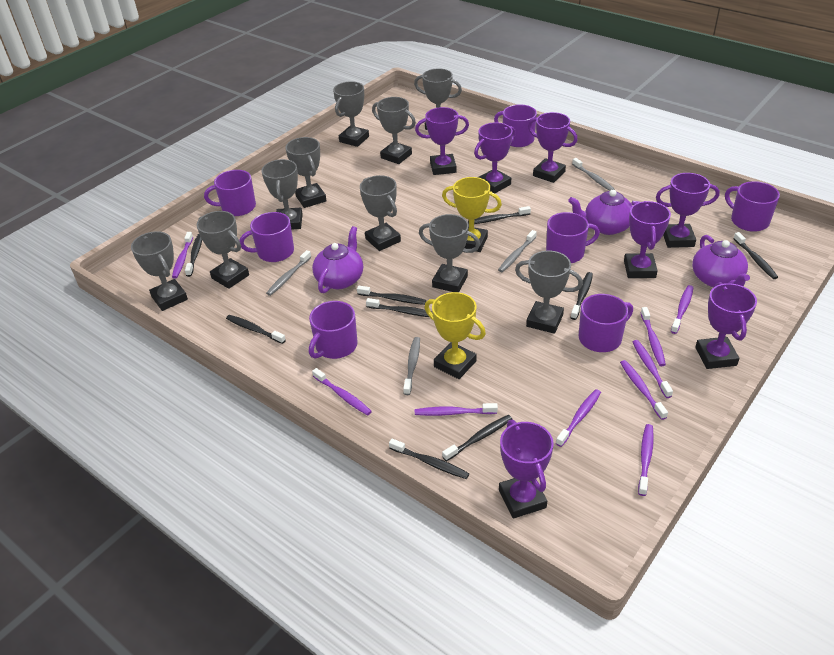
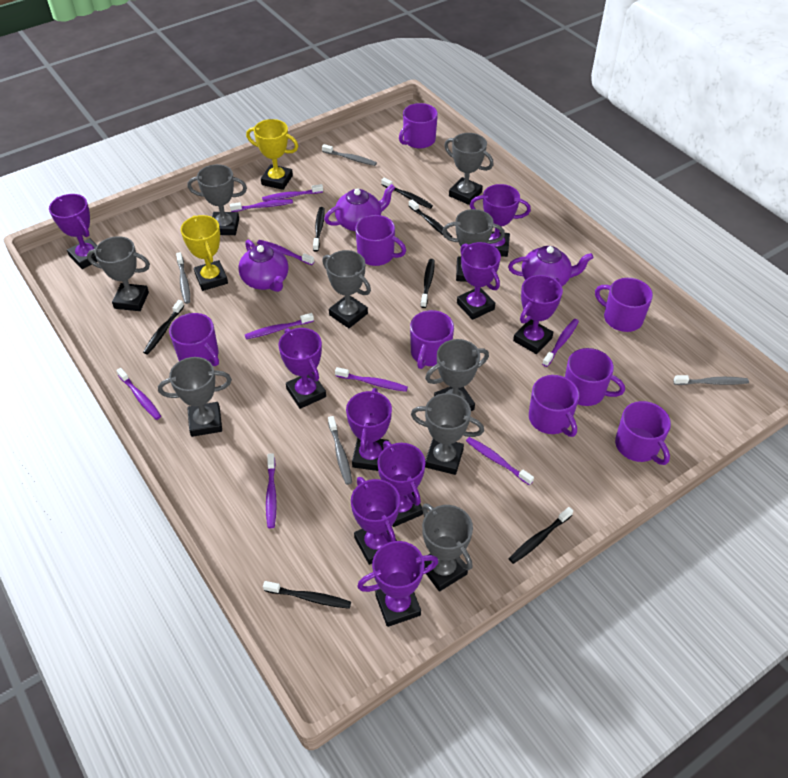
black toothbrush: [185,234,202,277] [226,315,286,344] [357,286,426,305] [366,298,432,317] [389,438,469,479] [442,415,512,461] [468,206,531,224] [571,272,593,320] [733,232,778,279] = 9 -> [143,300,184,355] [263,581,351,609] [313,207,325,252] [381,178,433,209] [409,199,452,237] [420,259,434,308] [509,507,573,564] = 7
grey trophy: [131,231,188,311] [197,211,249,289] [261,159,303,230] [286,137,327,208] [333,81,369,147] [360,175,401,251] [372,97,416,164] [414,68,462,130] [419,214,480,292] [515,251,583,334] = 10 -> [87,236,150,311] [158,357,232,437] [188,164,247,235] [322,250,371,328] [411,393,484,475] [422,504,473,592] [425,339,489,411] [442,209,505,282] [444,133,494,205] = 9
purple mug: [204,170,256,216] [239,212,294,262] [309,301,358,359] [494,105,537,147] [546,212,600,263] [579,294,633,352] [725,181,780,232] = 7 -> [169,313,219,366] [355,215,406,266] [399,103,438,148] [410,310,454,369] [529,375,579,437] [565,348,625,406] [595,278,653,332] [615,401,671,465] = 8
purple trophy: [415,107,469,175] [474,122,516,193] [499,420,554,519] [528,112,578,183] [624,201,671,278] [656,173,720,248] [695,282,757,369] = 7 -> [49,194,98,269] [278,328,326,409] [346,388,392,471] [351,477,400,565] [357,541,438,627] [377,441,425,527] [457,242,501,320] [470,184,531,257] [513,275,563,354] = 9

